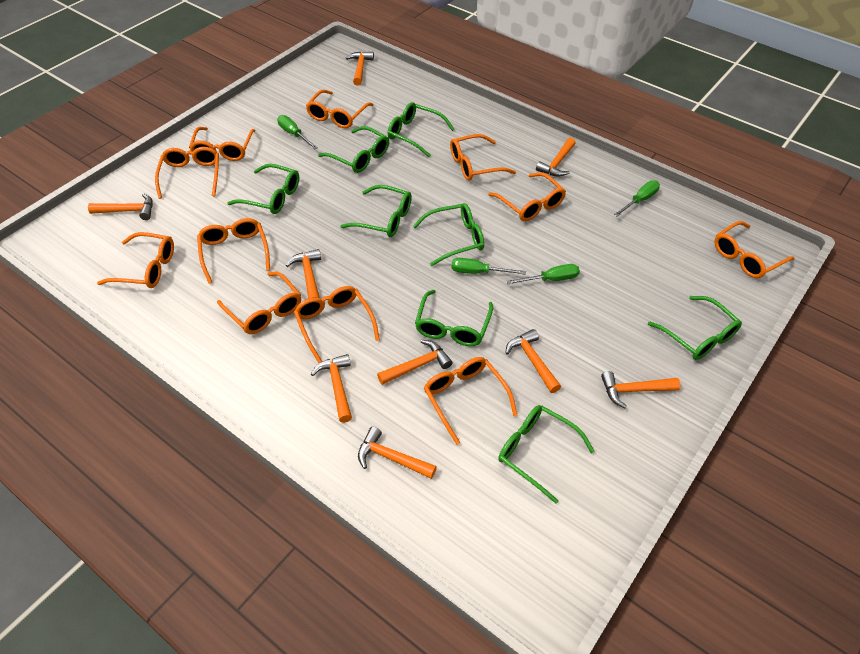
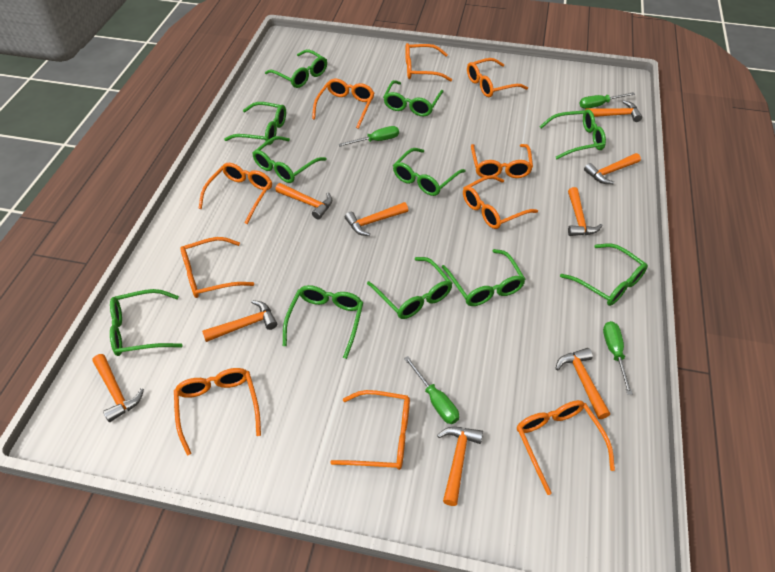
green glasses: [228,164,299,214] [318,126,389,173] [340,185,412,237] [387,102,454,157] [413,203,484,266] [415,290,493,346] [498,405,594,504] [648,296,742,360] = 8 -> [110,289,183,356] [224,102,286,145] [253,136,327,183] [265,49,327,88] [283,285,363,359] [367,257,452,319] [383,80,444,117] [393,148,466,196] [442,249,526,306] [539,109,606,159] [560,243,648,306] = 11
orange glasses: [97,232,174,288] [155,147,219,199] [189,127,255,161] [197,218,270,283] [217,272,301,334] [294,286,380,363] [306,90,373,128] [424,357,517,445] [450,134,516,181] [488,172,566,221] [714,221,795,278] = 11 -> [174,368,261,456] [180,237,254,298] [198,163,272,224] [312,78,374,129] [330,390,410,470] [405,43,452,82] [463,175,538,229] [467,58,528,97] [471,144,533,178] [517,400,615,495] = 10

